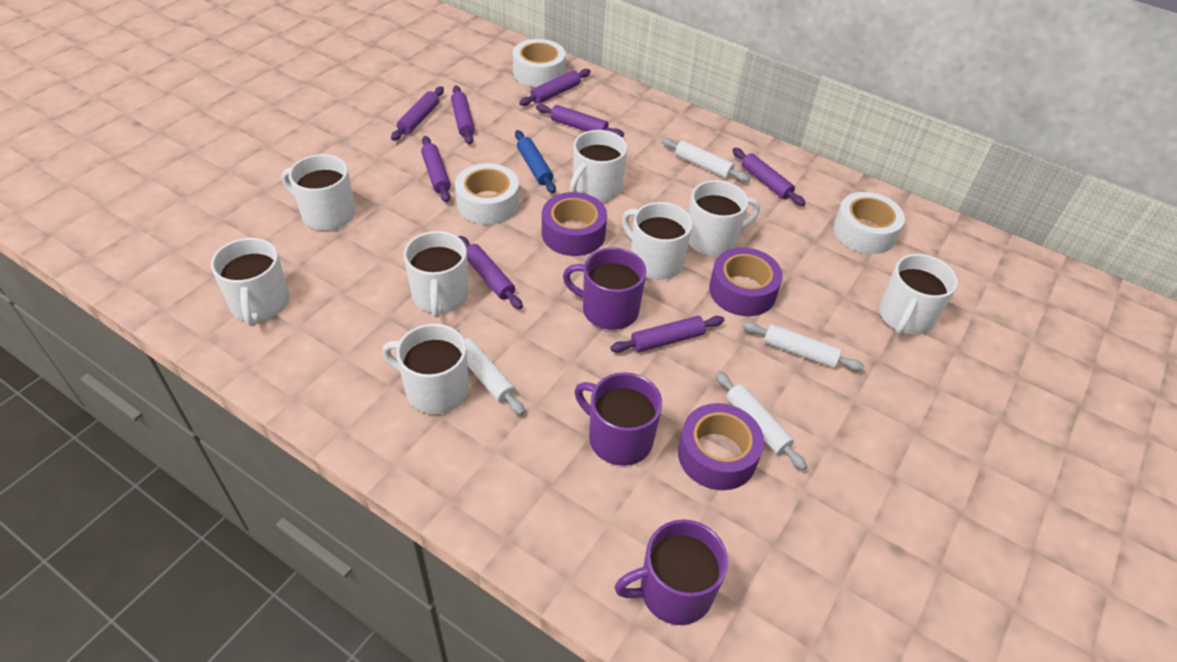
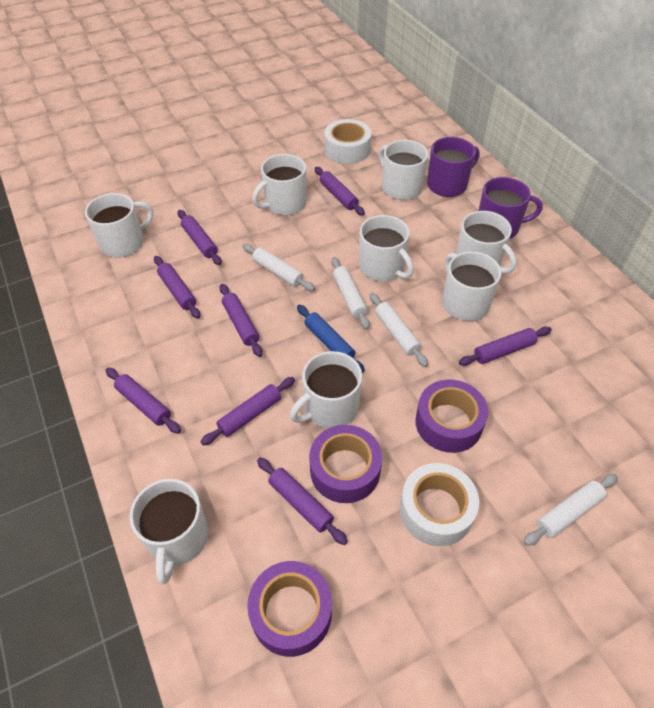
purple mug: [563,247,646,330] [574,372,662,466] [615,519,728,625] = 3 -> [427,137,480,197] [478,177,543,239] = 2
white tape: [455,163,519,225] [513,39,566,87] [833,192,905,254] = 3 -> [324,119,372,164] [400,463,479,546] = 2

